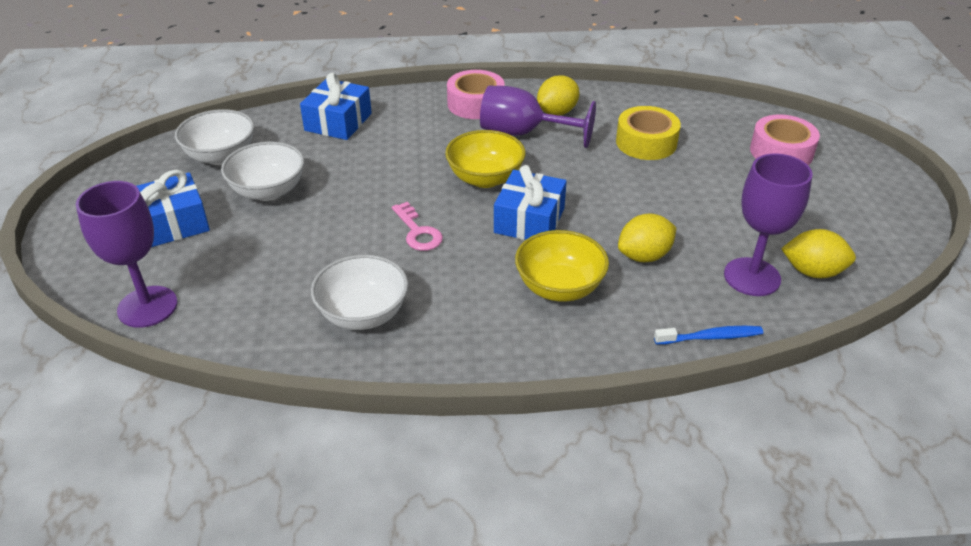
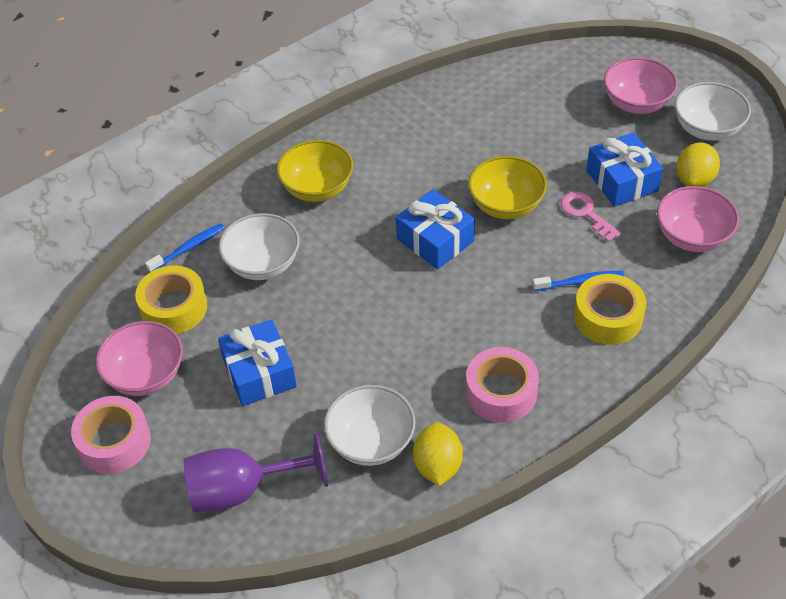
blue toothbrush: [654,326,763,345] = 1 -> [145,223,225,272] [532,271,624,291] = 2
pink bowl: none = 0 -> [96,321,183,396] [604,57,678,114] [657,186,739,252] = 3
purple goblet: [76,181,178,328] [480,86,596,148] [724,153,813,296] = 3 -> [183,430,328,513] = 1
yellow lemon: [537,75,579,115] [618,213,677,262] [781,229,856,278] = 3 -> [413,422,463,486] [676,142,720,187] = 2
yellow tape: [616,106,681,160] = 1 -> [135,265,207,334] [574,274,646,345] = 2

